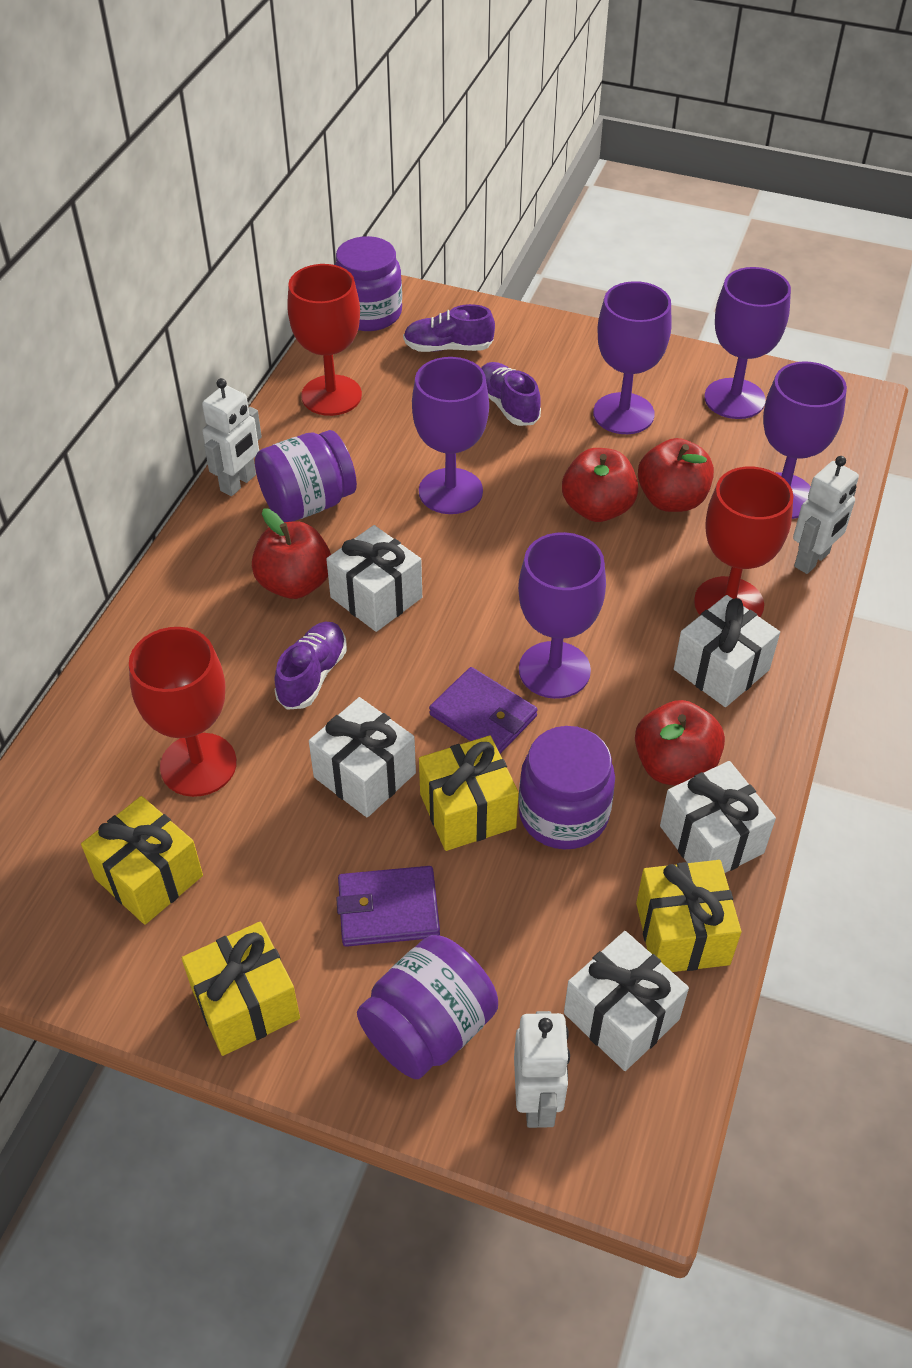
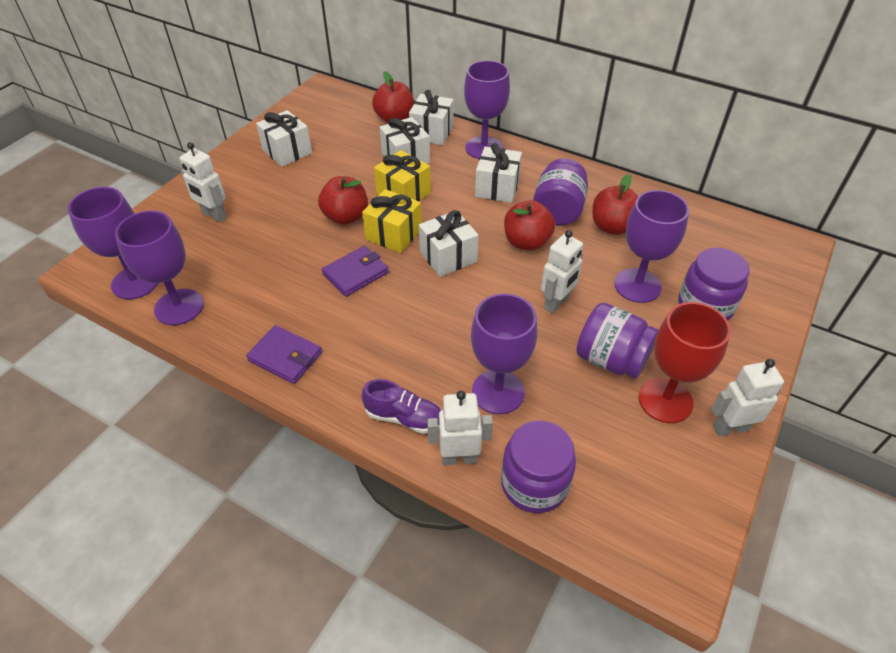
purple shoe: [274,622,347,710] [403,304,495,352] [481,362,541,426] = 3 -> [362,379,441,434] = 1
red goblet: [129,627,237,797] [287,264,362,416] [694,467,793,618] = 3 -> [639,302,731,423] = 1
white robot: [202,378,262,496] [514,1011,570,1128] [793,456,859,574] = 3 -> [180,142,226,222] [427,390,493,465] [541,230,583,314] [711,359,784,436] = 4
yellow gift: [81,796,203,925] [182,921,300,1056] [419,736,519,851] [636,860,742,972] = 4 -> [362,189,422,253] [374,150,431,201] = 2

